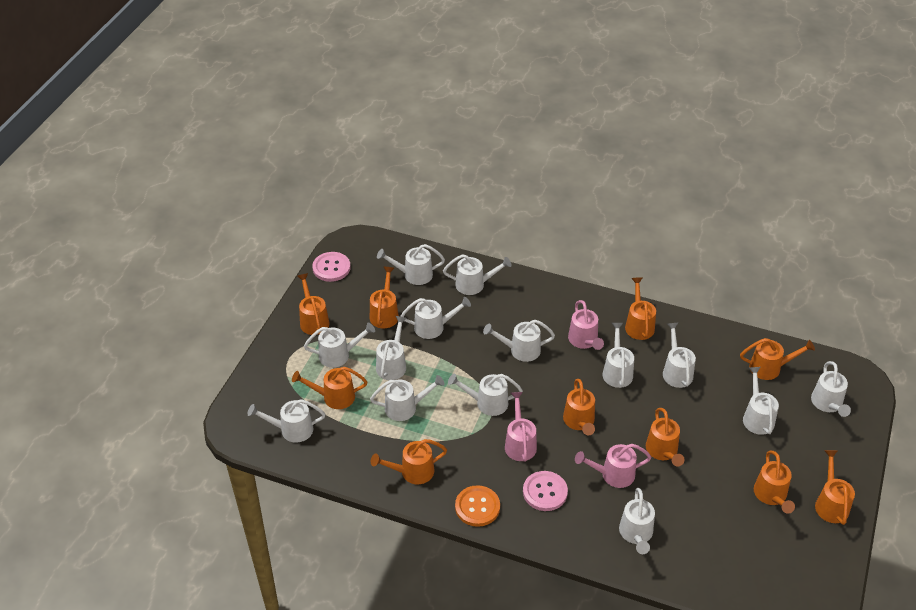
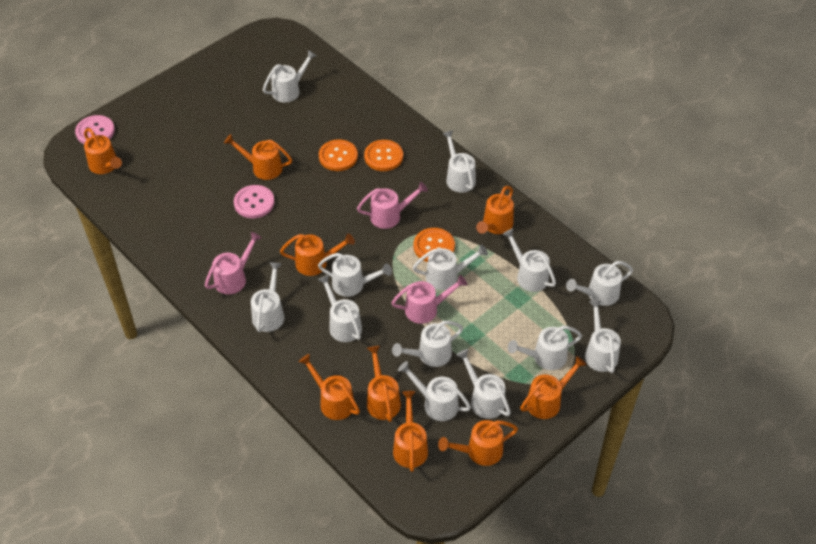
orange button: [455,485,500,527] = 1 -> [319,139,358,171] [364,140,403,171] [413,228,455,262] = 3
orange watering can: [292,367,367,409] [297,273,330,335] [370,267,399,328] [371,439,447,484] [563,379,595,435] [625,277,656,340] [646,408,684,467] [740,338,815,380] [754,451,795,514] [815,450,855,525] = 10 -> [84,128,122,174] [224,134,292,180] [280,234,355,276] [299,354,360,420] [367,346,401,422] [393,391,428,472] [438,420,518,466] [476,186,514,234] [520,356,587,419] = 9
white watering can: [248,399,325,443] [304,323,375,368] [370,375,444,421] [376,316,407,380] [377,244,445,285] [401,297,471,339] [443,254,511,295] [448,374,523,416] [483,320,555,362] [603,323,634,388] [619,488,655,554] [663,323,696,388] [743,367,779,435] [811,361,851,417] = 14 -> [251,262,284,332] [263,50,316,103] [318,253,392,297] [318,275,362,342] [392,321,463,367] [398,361,471,421] [413,245,488,290] [442,130,476,193] [456,349,511,419] [502,229,556,292] [508,325,582,370] [566,261,633,306] [585,300,621,373] = 13

